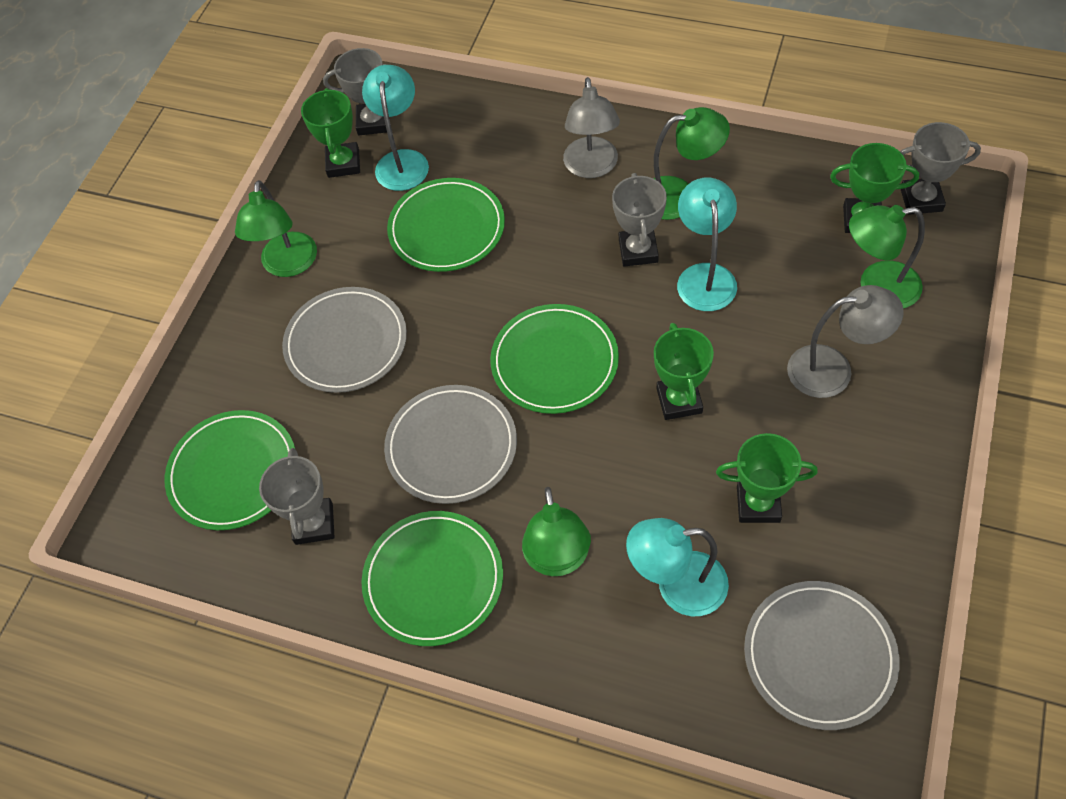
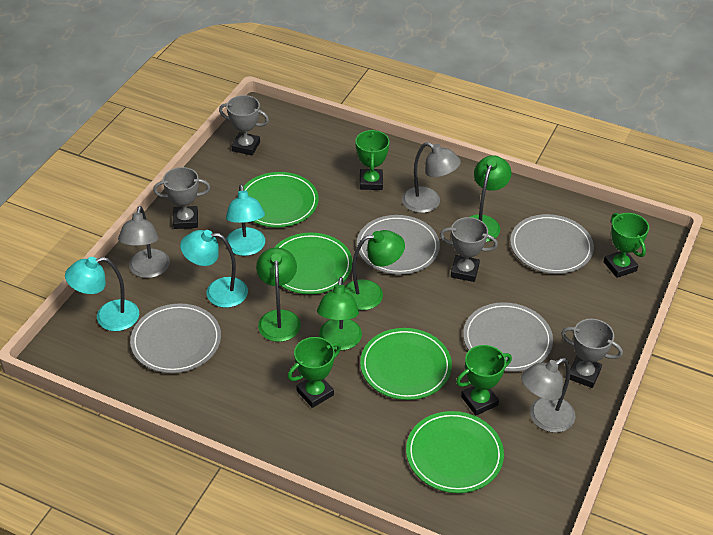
grey lamp: [563,77,620,178] [787,285,904,398] = 2 -> [118,206,170,278] [402,142,461,213] [521,358,576,433] = 3
grey plate: [282,287,407,393] [384,385,517,504] [744,581,900,730] = 3 -> [130,303,221,373] [357,215,440,275] [463,302,553,372] [510,214,594,274] = 4

